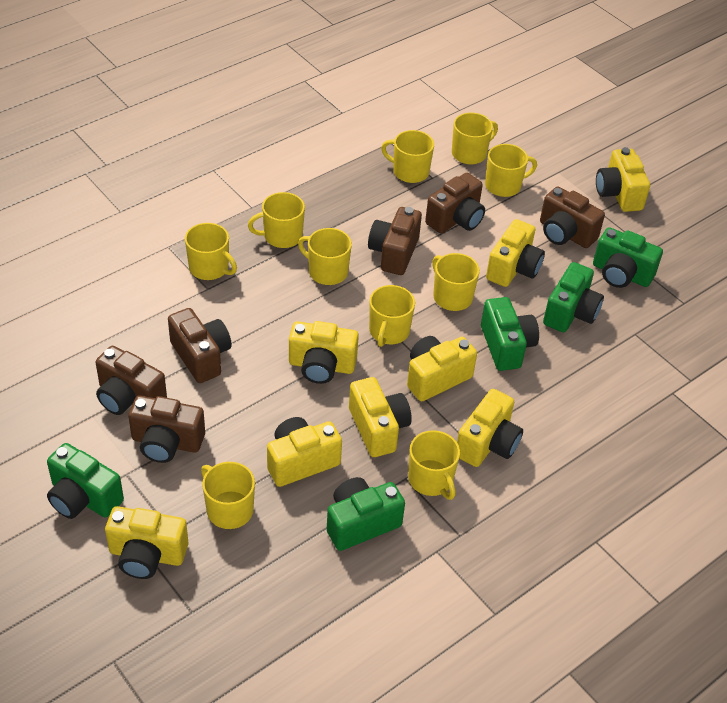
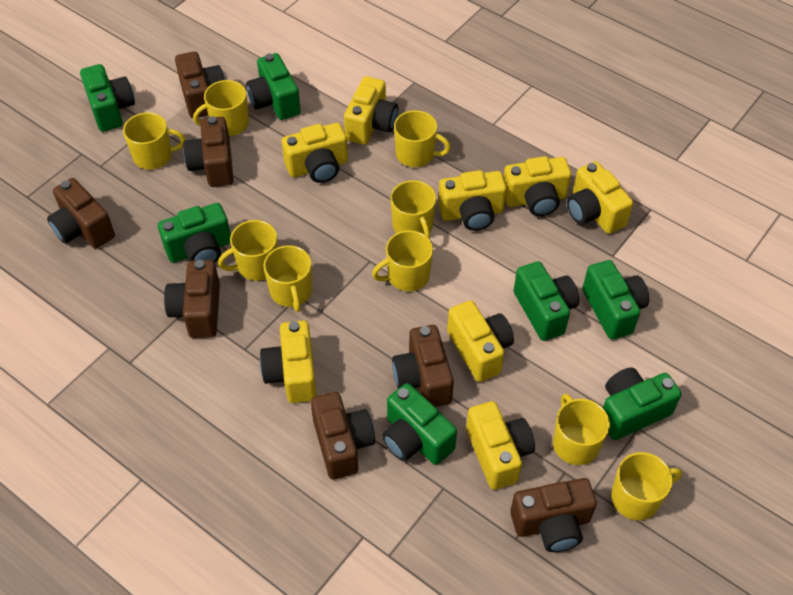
brown camera: [96,346,167,415] [128,395,205,463] [168,308,232,383] [368,207,422,275] [425,173,485,233] [540,187,605,248] = 6 -> [47,178,115,248] [164,260,220,338] [175,51,225,118] [183,116,234,187] [311,392,375,480] [392,325,454,407] [510,478,597,552] = 7
green camera: [47,443,124,519] [327,477,405,551] [481,297,539,371] [543,262,604,332] [593,227,663,288] = 5 -> [80,64,135,132] [158,203,231,263] [246,53,301,120] [382,383,457,465] [514,261,579,341] [583,260,649,340] [603,367,681,440] = 7
yellow mug: [185,223,237,280] [201,462,255,529] [248,192,305,248] [298,228,352,285] [369,285,415,347] [381,130,434,183] [408,430,460,500] [432,253,480,311] [452,113,498,164] [485,144,537,197] = 10 -> [123,112,186,169] [193,80,249,136] [218,220,278,281] [263,245,312,312] [372,230,433,291] [390,180,436,239] [394,110,451,167] [553,393,610,465] [611,452,682,520] = 9

